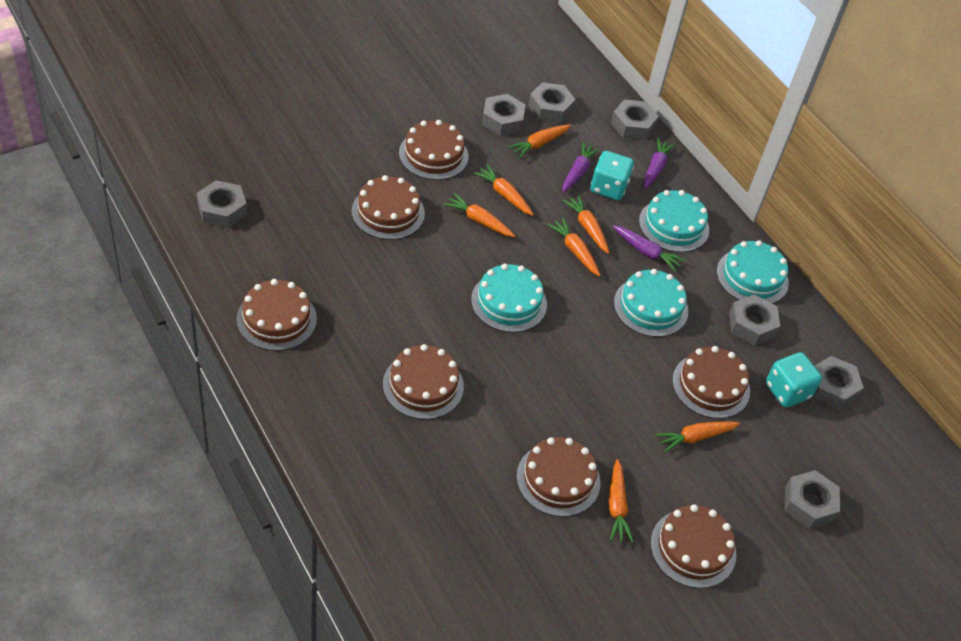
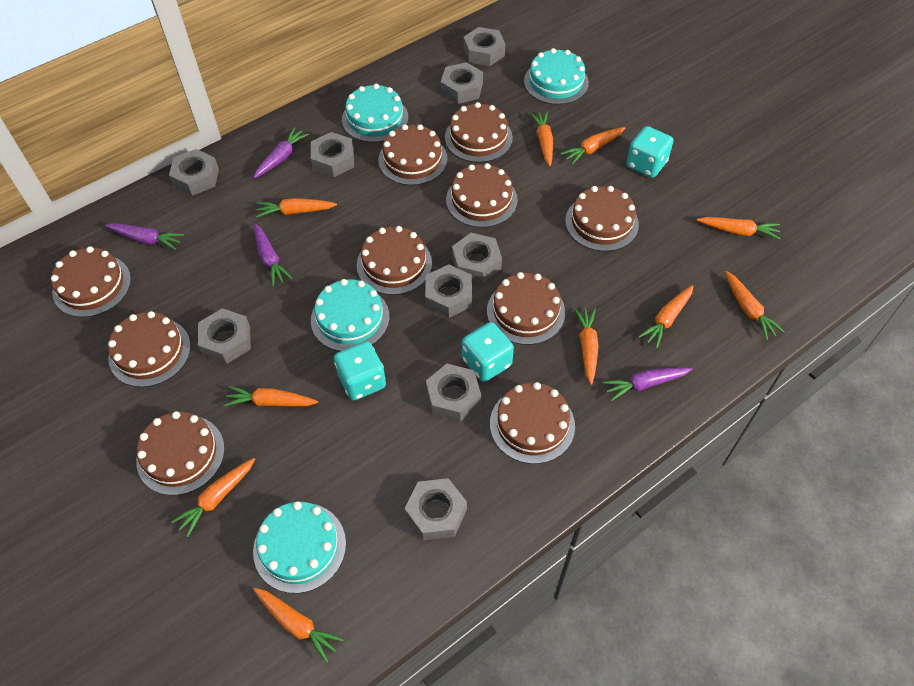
brown cake: [237,279,317,351] [352,175,425,240] [383,344,464,419] [399,120,469,180] [517,437,600,517] [651,504,736,588] [672,346,750,419] = 7 -> [51,246,131,317] [108,311,191,387] [136,411,225,495] [357,226,432,295] [378,124,447,185] [445,102,513,163] [446,163,518,228] [487,272,565,345] [490,382,575,464] [565,186,639,251] = 10
grey nut: [197,180,247,228] [482,94,526,136] [528,82,576,123] [611,99,659,140] [729,295,780,345] [785,470,840,529] [813,356,864,410] = 7 -> [169,149,219,196] [198,308,251,364] [311,132,354,177] [404,478,467,540] [425,264,472,318] [426,364,481,422] [441,62,483,104] [452,233,502,283] [463,27,505,66] = 9
orange carrot: [443,193,515,237] [474,164,534,216] [508,124,571,159] [547,218,600,277] [562,195,609,254] [608,459,634,543] [656,421,740,453] = 7 -> [171,458,255,537] [224,386,318,407] [253,588,344,663] [256,198,337,218] [530,111,553,166] [560,127,625,165] [574,308,599,385] [638,285,694,348] [697,217,780,240] [725,271,785,340] = 10
purple carrot: [562,142,600,193] [613,225,685,272] [644,138,675,189] = 3 -> [105,223,184,250] [253,127,309,178] [254,223,292,286] [603,367,692,401] = 4
turquoise dice: [591,151,634,200] [766,352,822,408] = 2 -> [334,341,386,401] [462,322,514,382] [626,126,674,178] = 3

